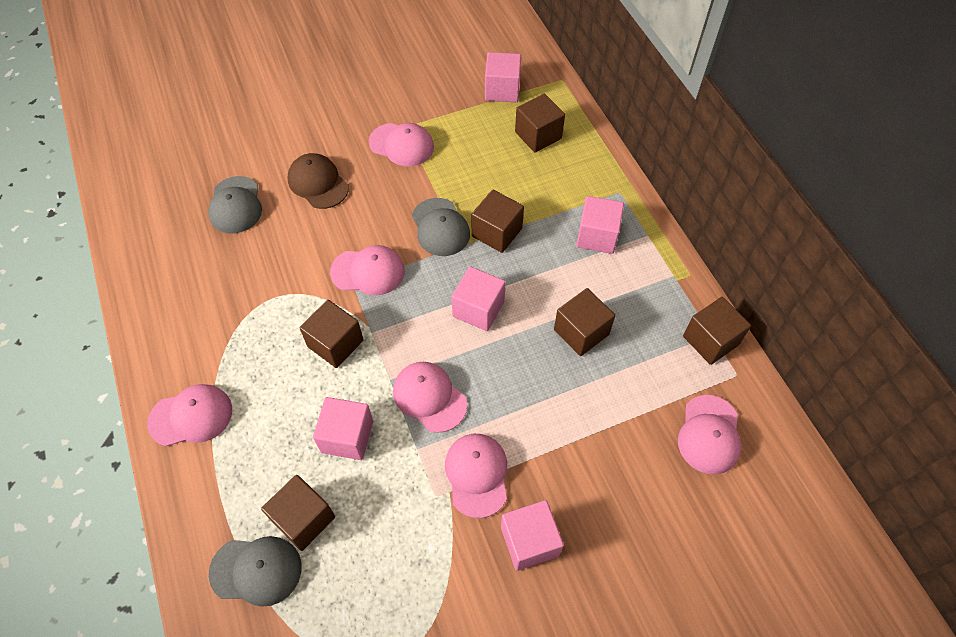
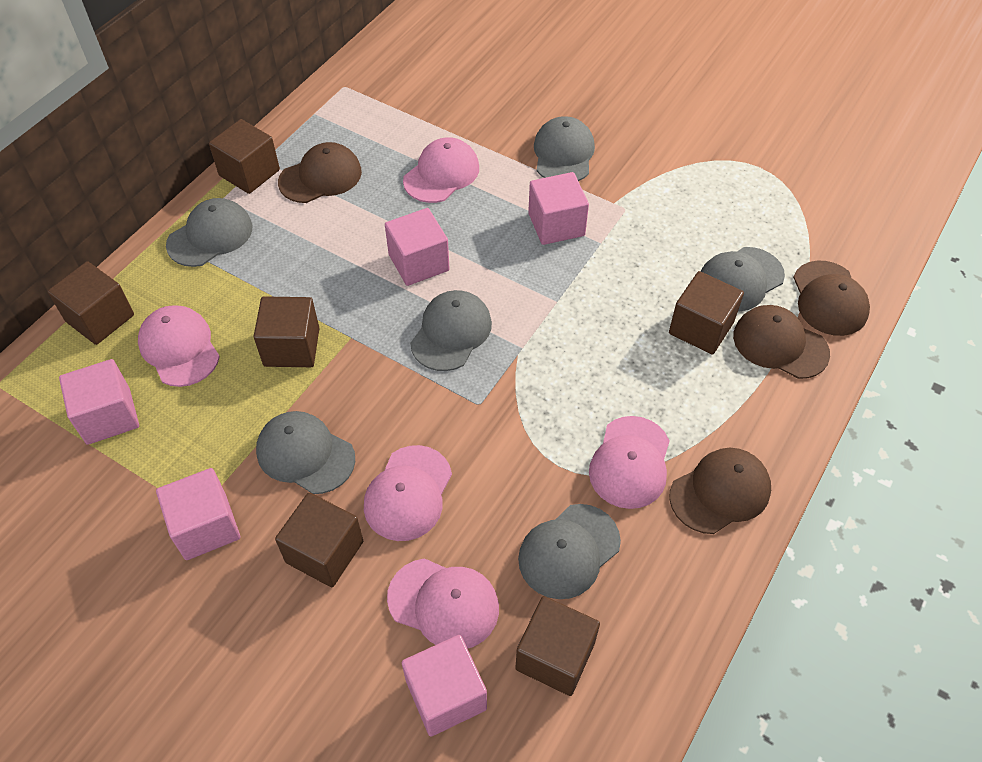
brown cap: [287,153,349,209] = 1 -> [278,142,362,203] [669,448,771,534] [733,305,830,379] [793,261,870,336] = 4
grey cap: [208,176,262,233] [209,536,302,607] [412,198,470,256] = 3 -> [166,198,252,267] [256,411,355,494] [410,290,492,371] [518,504,621,599] [534,116,595,181] [701,247,785,312] = 6
pink cap: [147,384,232,446] [330,245,405,295] [369,123,434,166] [393,362,467,433] [445,434,507,518] [678,395,742,475] = 6 -> [138,305,220,387] [364,445,452,541] [387,558,499,649] [403,137,479,203] [589,416,669,509] = 5

